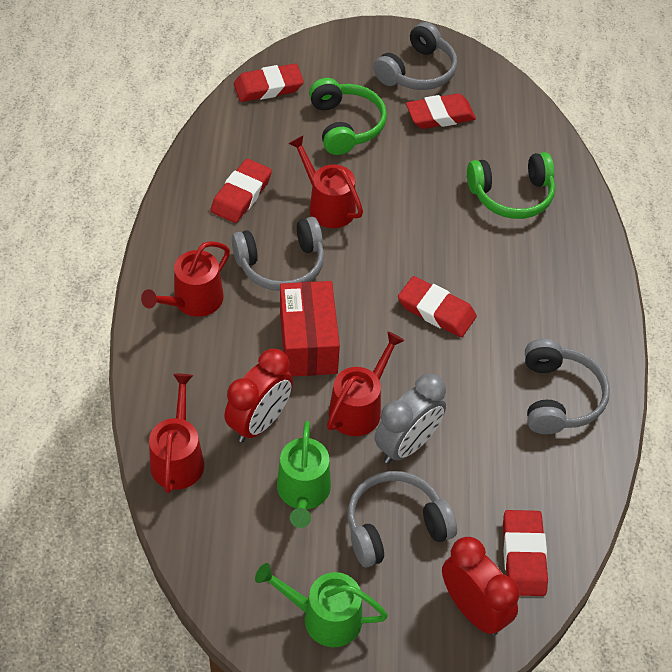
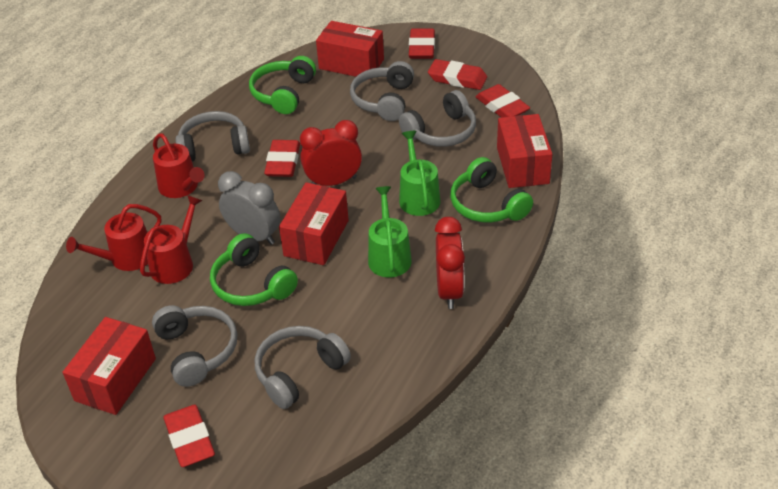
green headphones: [309,78,387,155] [467,152,555,219] = 2 -> [210,233,298,306] [249,56,316,114] [450,157,533,223] = 3
grey headphones: [232,217,324,291] [348,471,457,567] [373,22,457,90] [525,339,610,434] = 4 -> [152,305,237,387] [175,111,250,162] [255,326,351,409] [350,61,414,121] [399,90,476,147] = 5
red box: [280,281,340,377] = 1 -> [62,317,156,415] [279,182,349,265] [316,21,384,80] [497,114,552,188] = 4
red watering can: [141,241,230,317] [149,374,204,493] [288,136,363,228] [327,331,404,436] = 4 -> [66,204,161,271] [140,195,202,284] [153,133,205,198] = 3

